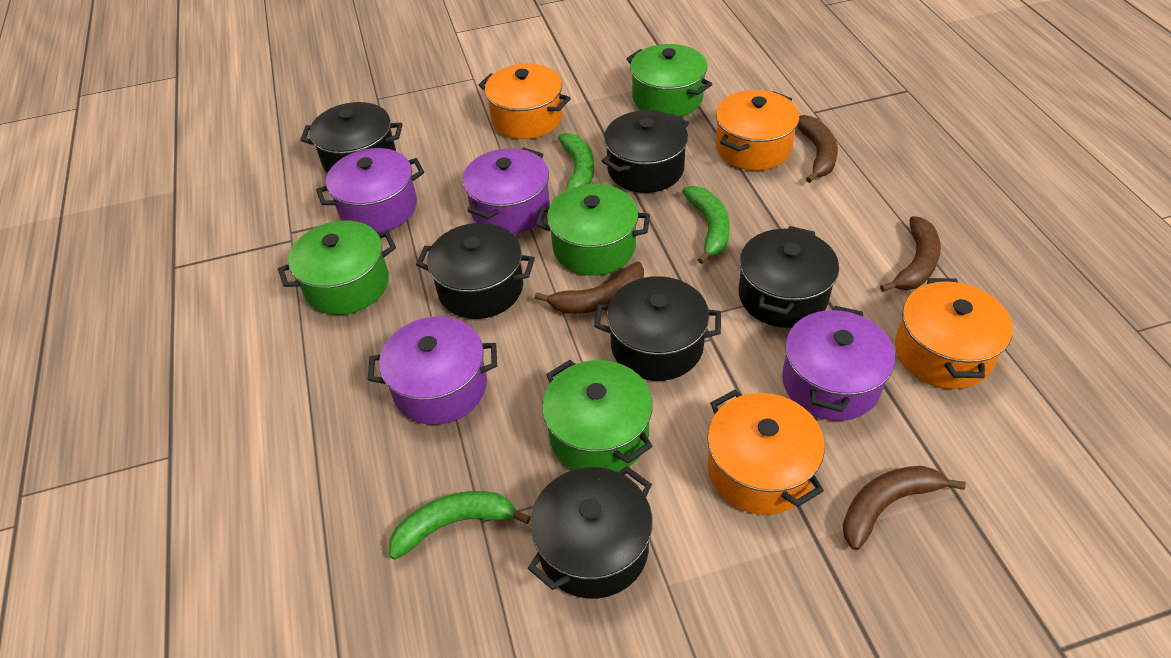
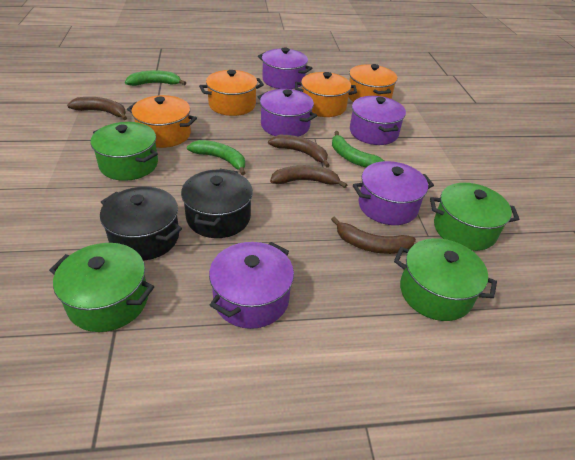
black pot: [300,102,403,173] [416,223,535,319] [528,466,653,599] [594,276,721,381] [602,110,689,193] [739,226,839,328] = 6 -> [100,187,182,261] [181,169,253,238] = 2
purple pot: [316,148,424,233] [368,316,497,425] [462,147,550,234] [782,306,895,421] = 4 -> [209,242,294,329] [258,48,312,89] [258,89,317,137] [350,96,406,145] [353,161,434,225] = 5

